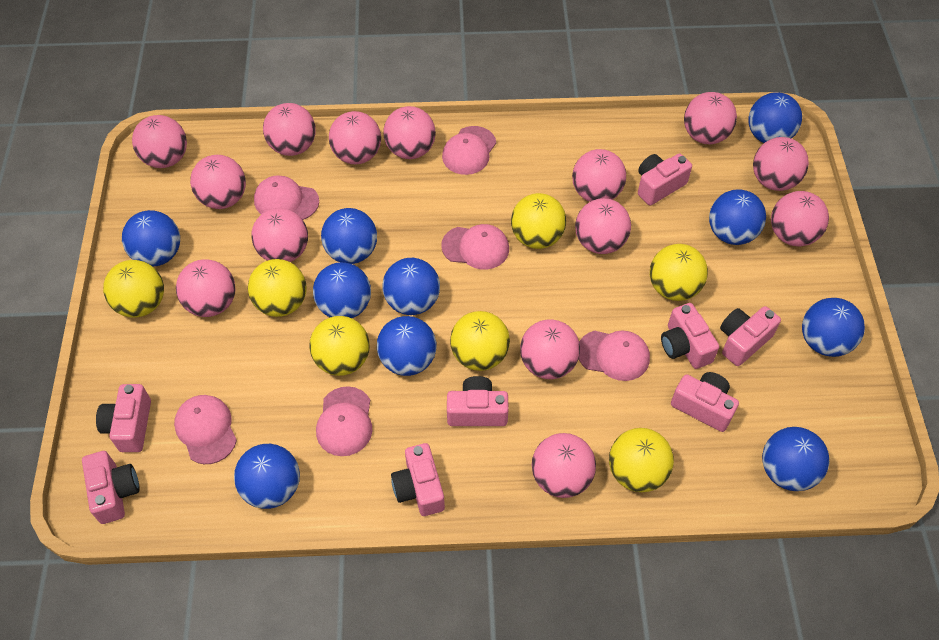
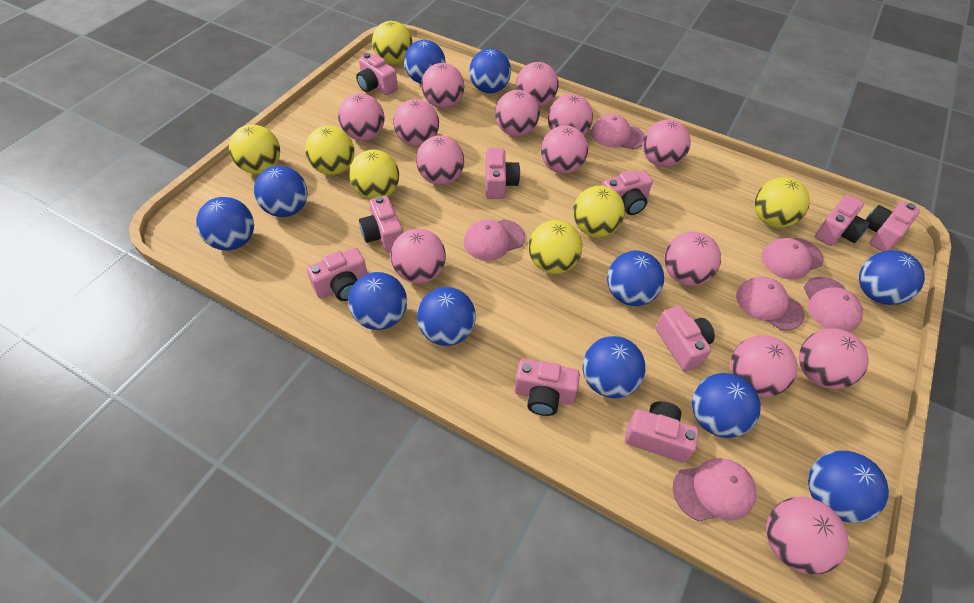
blue ball: [122,210,180,266] [234,444,300,509] [313,262,371,318] [321,208,377,264] [377,316,436,376] [382,258,440,315] [709,189,766,245] [748,92,802,143] [762,427,830,491] [802,298,865,357] = 10 -> [196,197,254,251] [254,166,308,217] [348,272,407,330] [404,40,446,84] [417,287,476,346] [469,49,511,93] [583,336,646,398] [607,251,664,306] [692,373,761,438] [808,451,889,523] [859,250,925,305] = 11
pink camera: [82,451,140,524] [96,384,151,452] [391,443,445,516] [447,376,509,426] [638,154,692,205] [661,303,719,369] [671,372,739,432] [720,306,781,366] = 8 -> [307,248,367,301] [356,53,398,95] [359,196,403,252] [486,148,520,199] [514,359,580,416] [602,170,653,215] [625,401,699,463] [656,306,715,372] [815,195,870,246] [866,201,920,252] = 10

